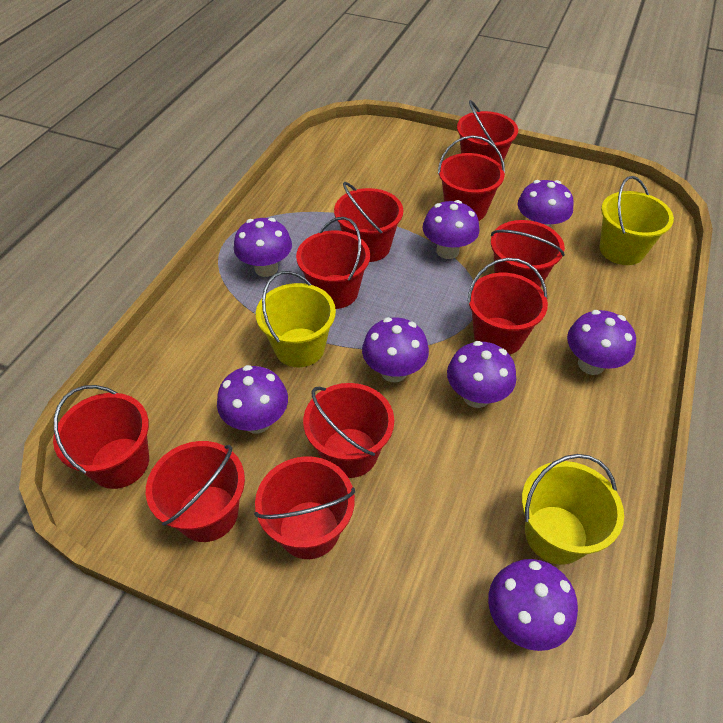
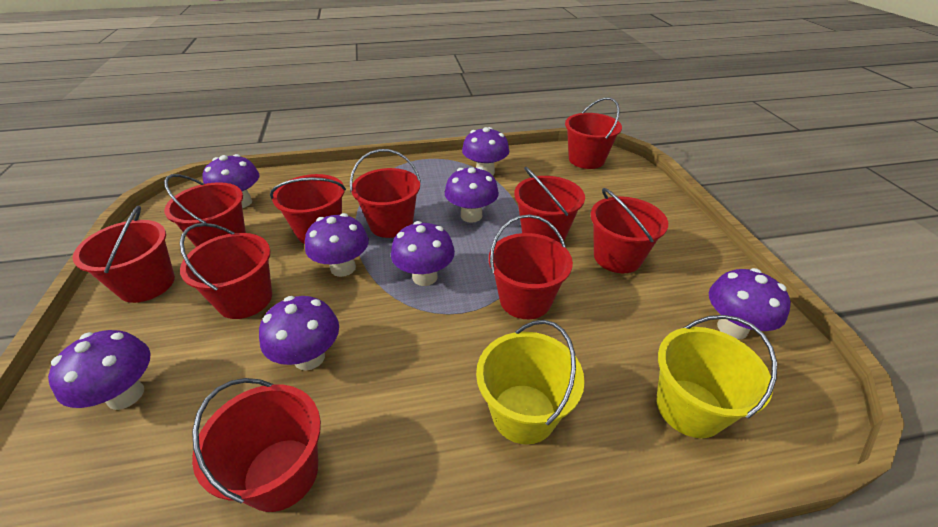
yellow bucket: [256,271,336,367] [522,454,624,565] [600,176,674,265] = 3 -> [476,320,585,444] [657,315,777,438] = 2

